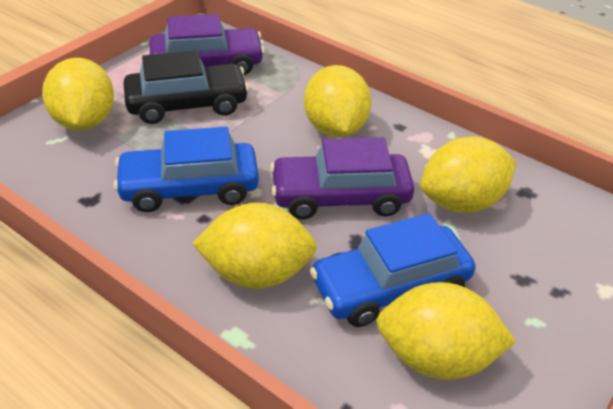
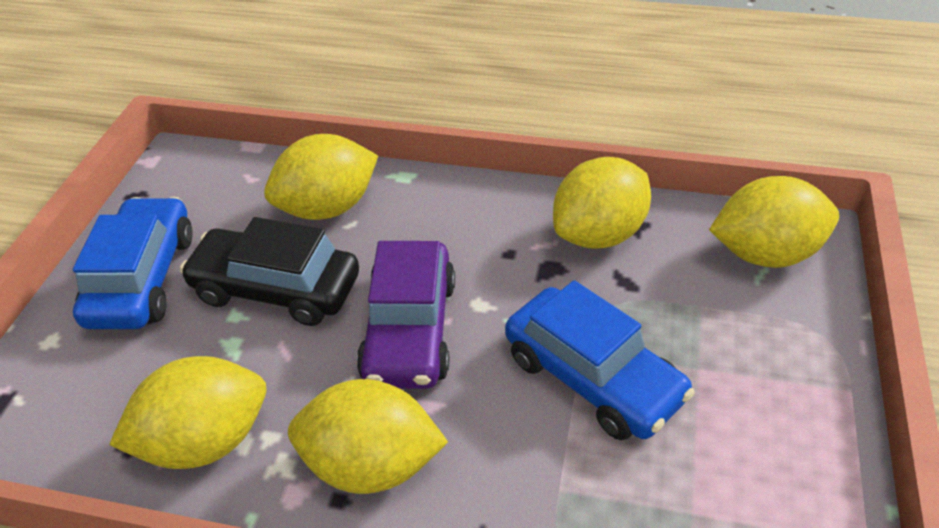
purple car: [150,14,265,75] [270,137,414,219] = 2 -> [357,241,455,389] = 1

